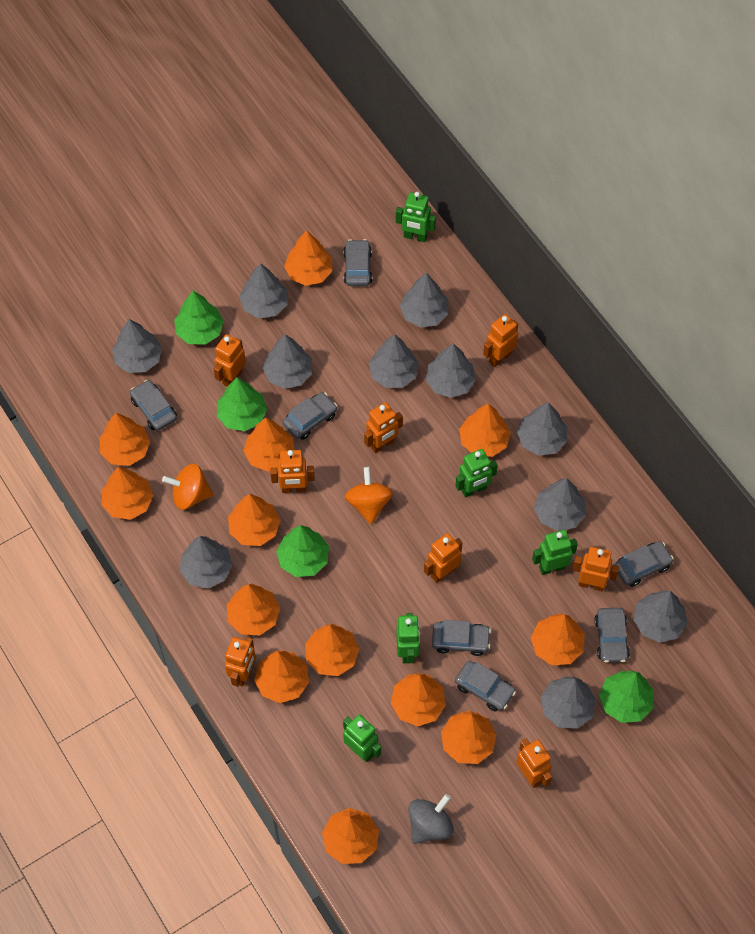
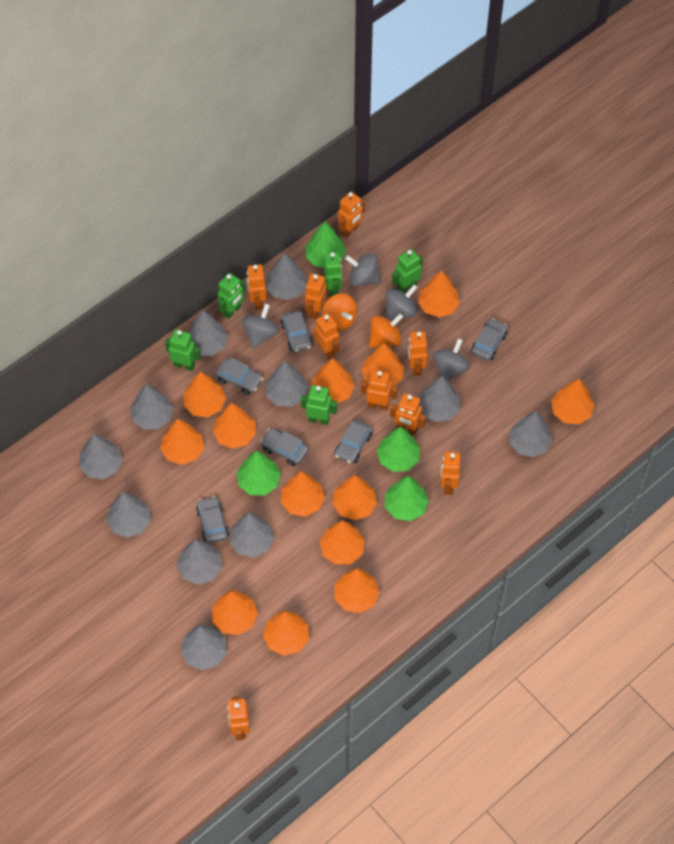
grey car: [130,380,177,431] [283,392,337,440] [343,239,372,286] [432,620,491,656] [455,661,516,712] [594,608,630,663] [614,541,674,587] = 7 -> [196,496,229,544] [216,357,263,395] [260,428,309,466] [280,310,313,352] [334,419,372,464] [471,318,508,361] = 6
grey spinning top: [408,794,454,844] = 1 -> [242,304,279,349] [345,253,381,286] [386,284,417,321] [433,338,470,381] = 4
orange robot: [214,334,246,387] [225,637,256,687] [270,450,315,493] [364,402,403,453] [424,533,462,583] [483,314,518,367] [516,738,552,788] [572,547,619,591] = 8 -> [227,696,250,741] [247,264,267,310] [305,273,327,319] [314,313,340,359] [338,192,365,238] [361,370,398,410] [390,393,426,435] [408,331,428,376] [441,452,460,495] = 9

